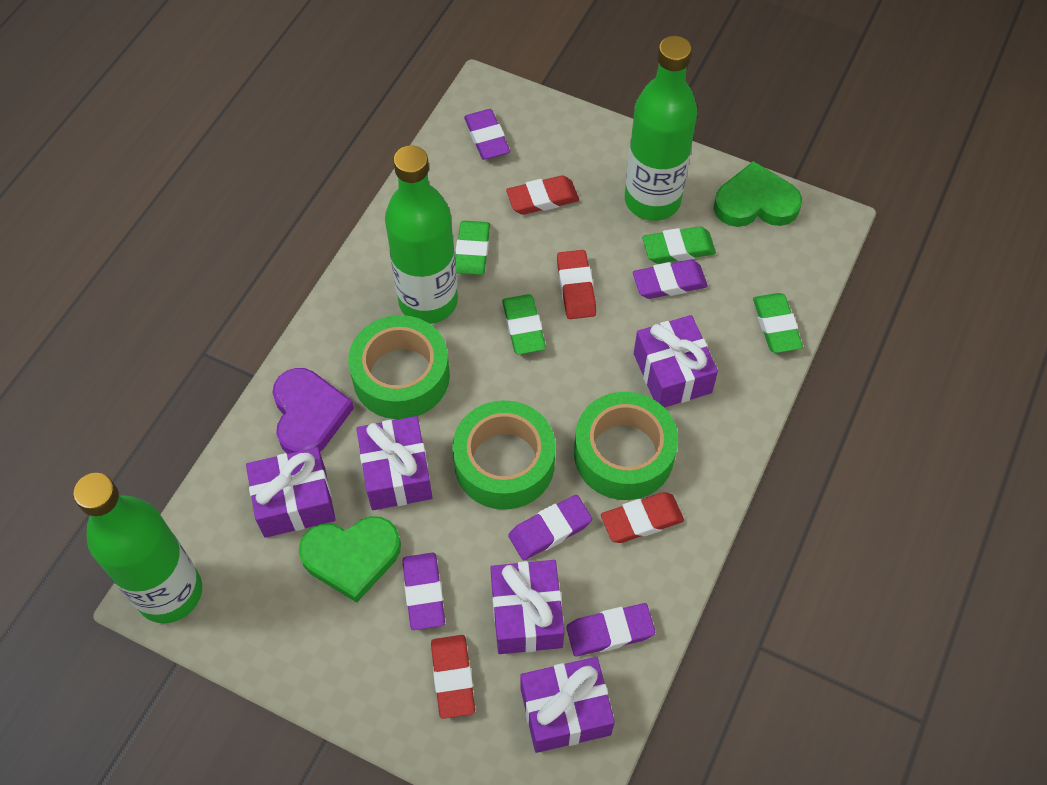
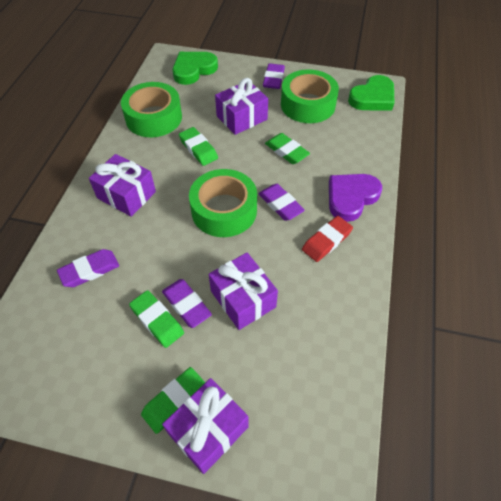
green bottle: [73,473,202,623] [385,145,458,324] [625,36,697,221] = 3 -> none = 0
purple eraser: [403,553,445,630] [464,109,510,160] [508,495,592,560] [566,603,655,657] [633,260,708,299] = 5 -> [57,249,119,287] [162,279,212,328] [258,184,305,221] [263,63,285,89] = 4
purple gift: [246,447,336,538] [356,416,433,510] [490,560,564,654] [520,657,615,753] [634,315,718,408] = 5 -> [89,154,156,217] [162,378,249,474] [208,252,278,330] [215,78,268,135] = 4
red eraser: [431,635,475,719] [506,175,579,215] [557,250,596,319] [601,492,684,543] = 4 -> [302,216,353,262] = 1

